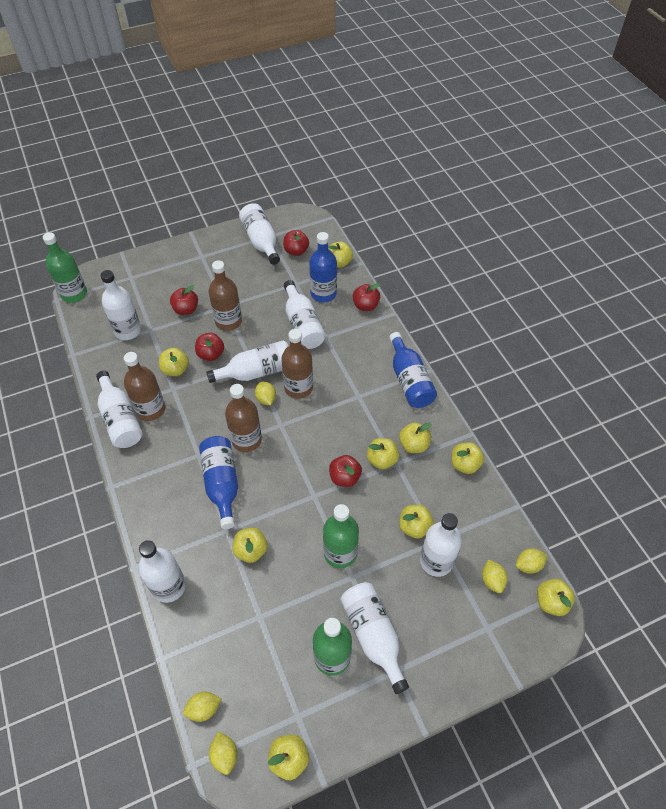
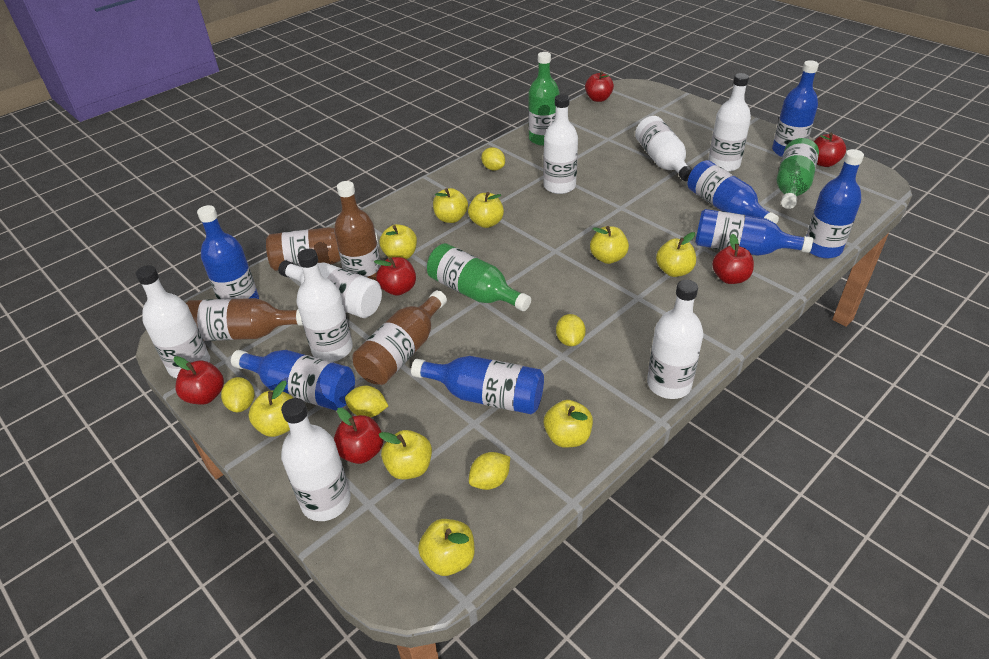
blue bottle: [199,436,238,529] [309,232,337,302] [389,332,437,408] = 3 -> [197,205,259,299] [231,350,355,410] [411,356,544,414] [688,160,779,224] [695,209,813,256] [772,60,819,157] [806,149,864,258] = 7
red apple: [170,285,198,315] [195,333,224,361] [283,230,309,256] [329,455,362,487] [353,283,380,311] = 5 -> [174,356,224,405] [334,408,383,464] [374,257,416,296] [585,71,614,102] [712,234,754,284] [814,133,846,167] = 6

